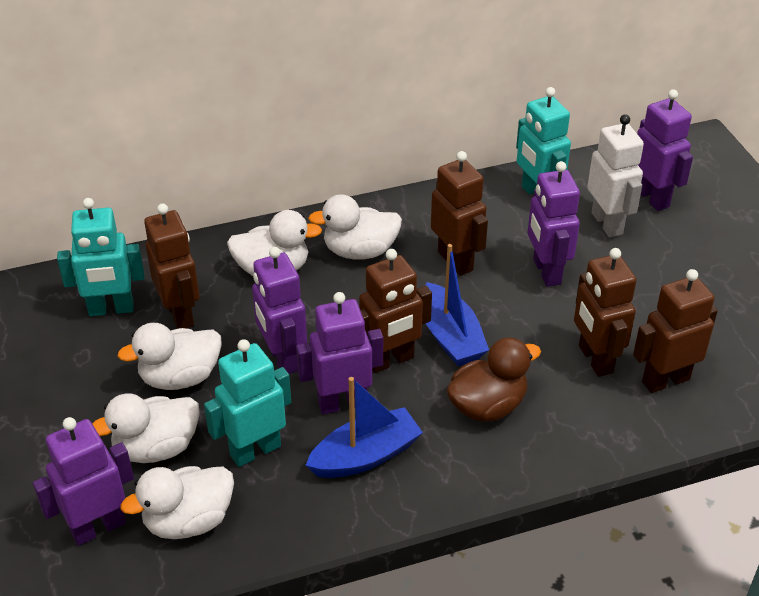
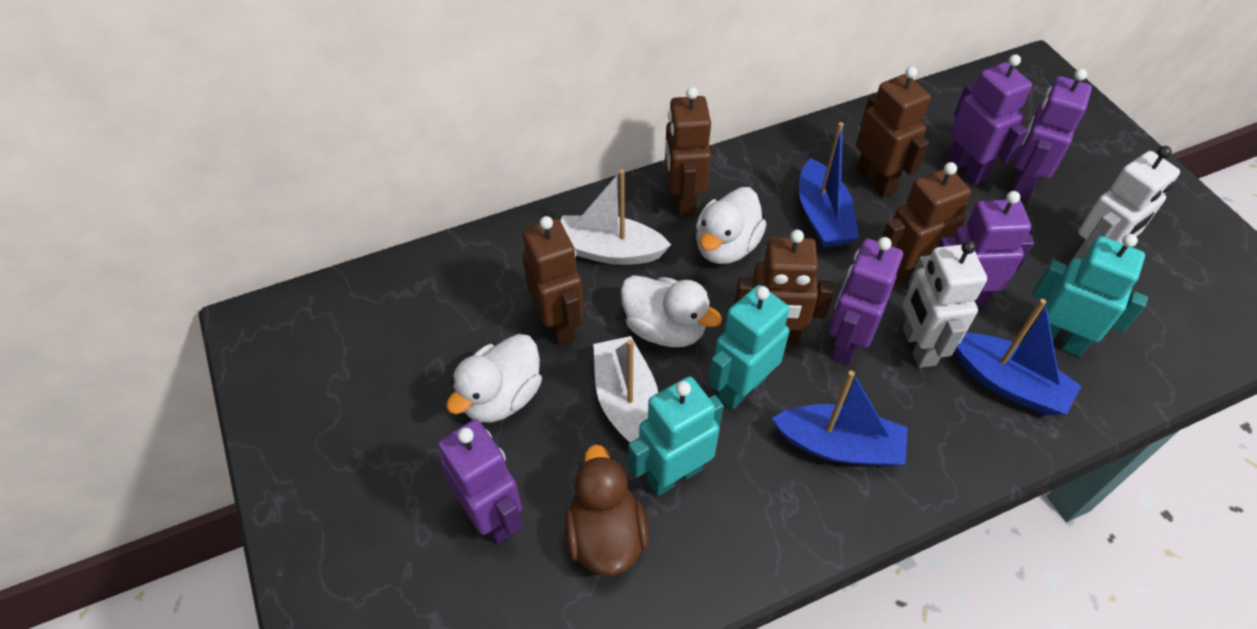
blue boat: [306,377,423,478] [425,244,489,366] = 2 -> [772,371,908,466] [799,122,859,248] [955,299,1081,415] = 3
white boat: none = 0 -> [561,170,671,265] [593,336,658,442] = 2
white duck: [93,393,200,463] [117,323,222,390] [121,466,234,539] [227,210,322,276] [308,194,402,260] = 5 -> [446,334,542,423] [621,275,722,347] [696,187,767,264] = 3
white robot: [587,114,644,238] = 1 -> [903,240,987,368] [1071,146,1180,261] = 2

